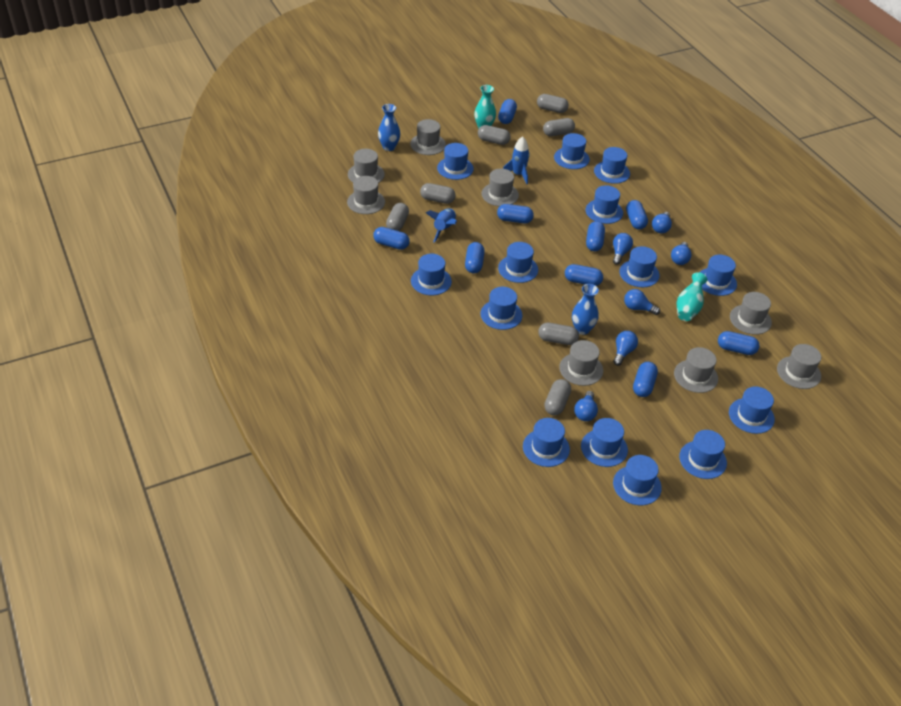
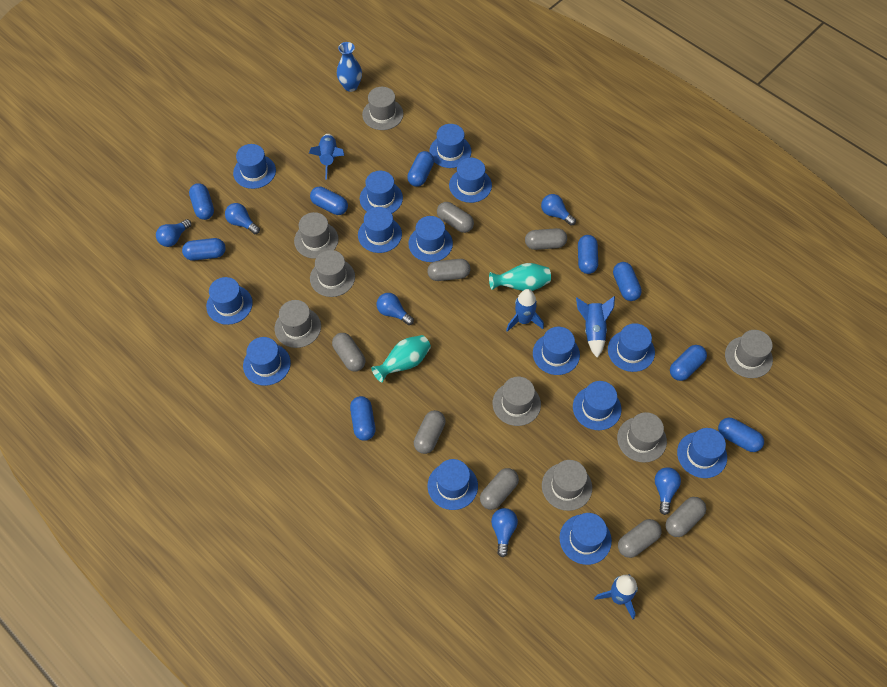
blue rocket: [426,208,457,243] [503,136,530,184] = 2 -> [309,134,344,180] [506,289,544,332] [576,296,615,358] [594,574,638,619] = 4
blue vase: [378,104,400,151] [572,284,599,335] = 2 -> [337,42,362,92] = 1
grey capsule: [386,203,409,231] [420,183,456,204] [478,125,511,145] [537,94,569,113] [538,323,579,345] [543,118,575,136] [544,379,571,415] = 7 -> [332,333,365,372] [414,410,446,454] [427,259,470,281] [437,202,474,233] [480,468,519,510] [525,228,567,250] [618,519,662,558] [666,497,706,537] = 8

